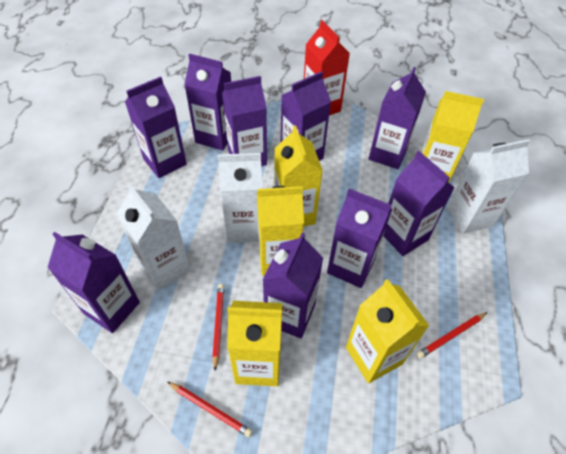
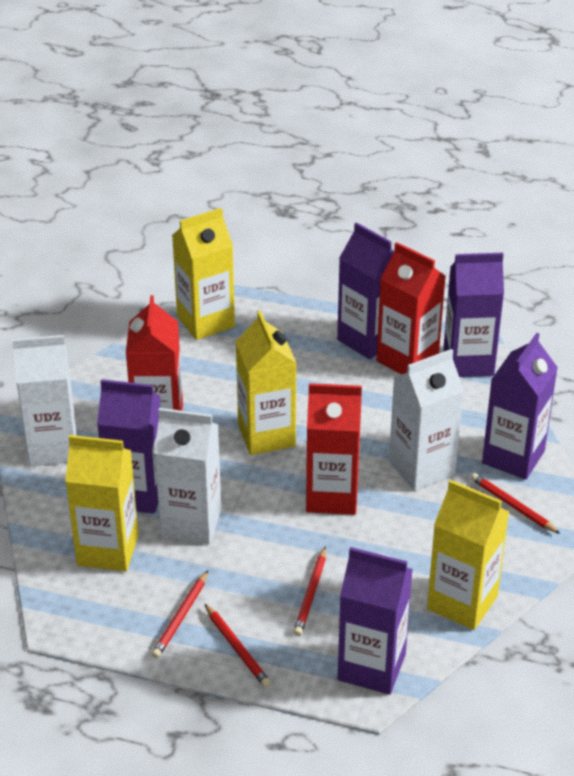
purple carton: [47,232,140,333] [125,76,187,178] [184,54,231,151] [222,76,267,166] [263,232,323,338] [281,71,331,161] [327,189,392,288] [369,67,426,169] [383,151,454,256] = 9 -> [97,379,161,514] [337,222,394,359] [338,547,413,695] [443,253,504,377] [482,333,558,480] = 5
red carton: [304,20,350,115] = 1 -> [126,295,183,411] [306,383,362,515] [377,242,446,375] = 3
red pencil: [168,382,253,437] [212,284,224,370] [417,312,488,359] = 3 -> [151,571,208,658] [204,603,271,688] [293,546,326,636] [471,473,560,534] = 4
yellow carton: [227,301,282,386] [257,186,304,276] [274,125,323,226] [346,279,429,383] [421,91,484,182] = 5 -> [65,435,139,571] [172,208,235,340] [235,310,296,455] [427,480,509,630] = 4

